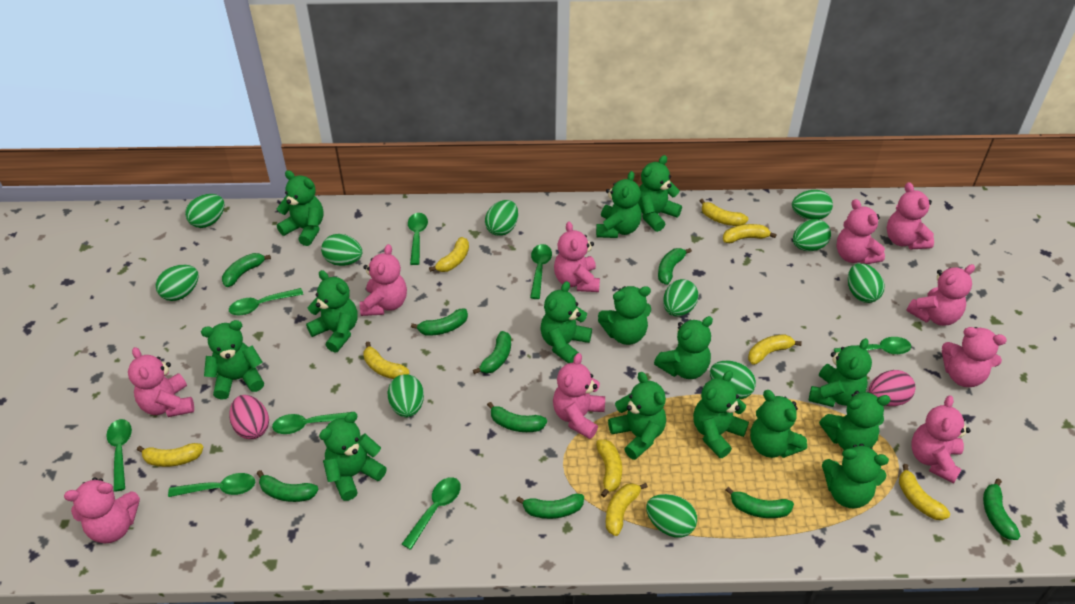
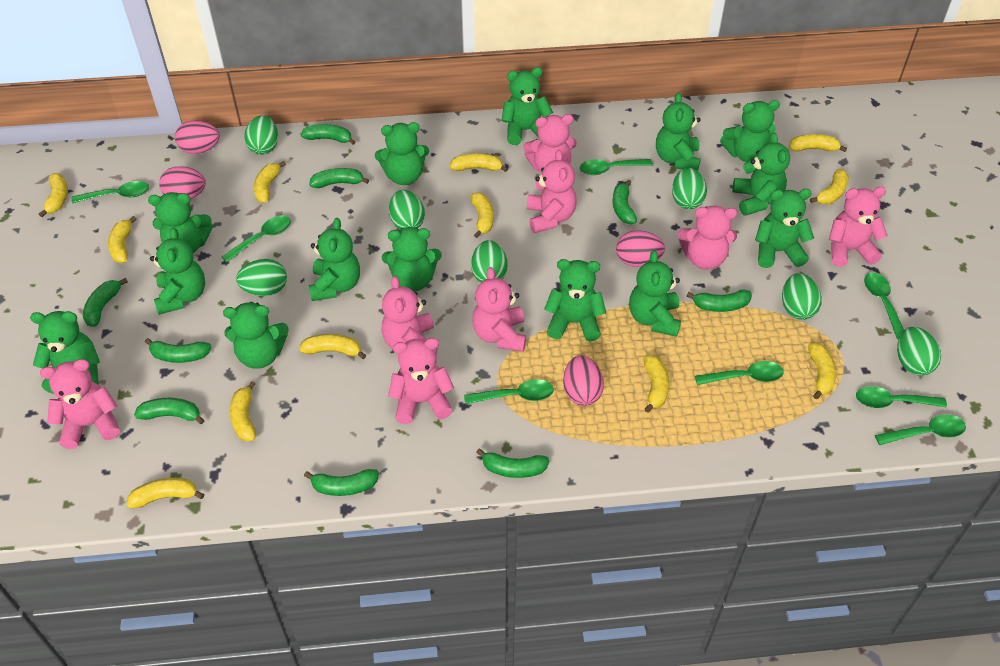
green egg: [156,265,199,301] [185,194,225,228] [321,234,362,266] [387,374,424,417] [485,200,518,236] [646,494,697,538] [663,279,699,317] [710,361,756,399] [792,190,833,220] [793,219,831,251] [848,263,884,303] = 11 -> [236,259,287,296] [244,115,278,155] [389,190,425,229] [471,240,508,283] [672,168,707,209] [782,273,822,320] [897,327,941,376] = 7
green teddy bear: [201,320,264,399] [277,170,324,246] [306,270,357,353] [319,412,387,501] [540,281,592,363] [596,171,642,238] [598,286,651,345] [608,372,666,460] [638,155,682,232] [654,316,713,379] [693,370,749,458] [750,390,807,458] [809,338,872,407] [819,391,891,450] [822,444,889,509] = 15 -> [30,311,100,394] [148,192,213,253] [150,228,205,315] [223,302,289,369] [309,218,360,301] [375,122,429,185] [382,227,442,292] [501,67,553,145] [544,259,606,341] [629,250,681,337] [656,93,701,171] [720,100,780,162] [732,132,790,216] [755,189,814,268] = 14
pink egg: [229,395,269,439] [869,370,916,406] = 2 -> [159,166,206,199] [175,120,220,154] [563,355,604,406] [616,230,665,267] = 4
pink teddy bear: [64,477,140,543] [128,347,194,417] [360,244,407,316] [553,353,605,439] [554,221,600,292] [836,199,885,264] [887,182,934,249] [906,264,975,326] [911,396,971,483] [942,327,1007,387] = 10 -> [40,359,120,449] [382,276,438,355] [388,338,454,424] [472,267,526,352] [523,114,577,173] [527,150,577,233] [678,205,737,270] [829,187,888,267] = 8
yellow banana: [137,443,203,467] [363,341,409,379] [429,237,469,272] [596,440,622,497] [606,483,648,536] [700,199,748,226] [723,224,777,243] [748,334,802,365] [899,464,950,520] = 9 -> [39,173,68,217] [108,216,136,263] [126,478,204,508] [230,381,256,441] [254,161,286,203] [299,334,366,359] [450,153,508,172] [470,192,494,238] [643,355,669,413] [789,134,847,152] [808,343,836,399] [810,169,849,204] = 12

